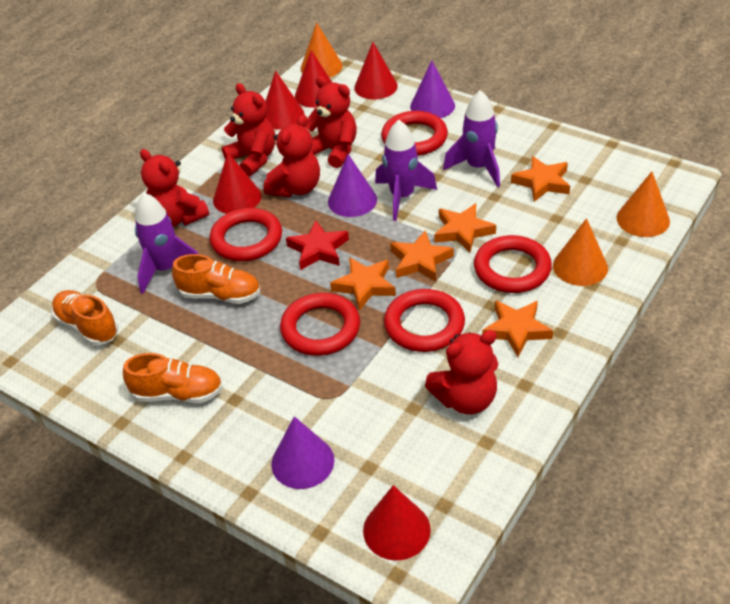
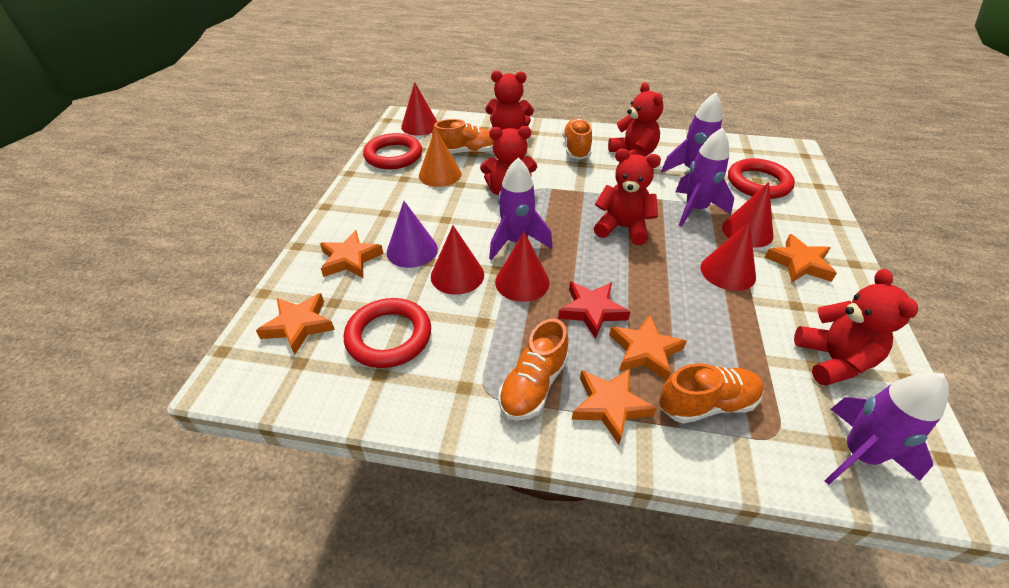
orange cone: [301,23,343,78] [553,218,608,286] [617,171,670,237] = 3 -> [419,128,462,187] = 1
orange shoe: [52,290,118,345] [123,353,222,403] [172,254,260,304] = 3 -> [432,119,494,154] [498,318,569,421] [563,119,592,160] [659,363,764,423] = 4
purple cone: [271,416,335,489] [328,154,377,217] [410,60,455,118] = 3 -> [387,201,438,268] = 1
purple rocket: [135,193,198,294] [375,120,437,221] [443,90,500,187] = 3 -> [489,158,553,260] [661,92,722,172] [675,128,734,227] [825,372,949,485] = 4
red ring: [210,208,282,261] [280,293,360,356] [381,111,448,156] [384,289,465,352] [474,235,552,293] = 5 -> [344,298,431,368] [363,133,422,169] [728,158,795,199] = 3

